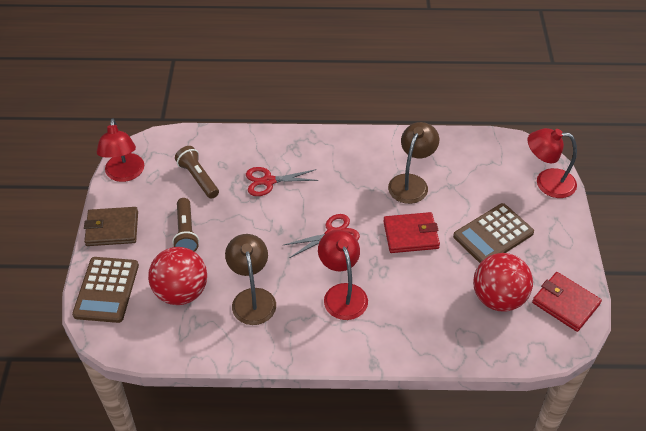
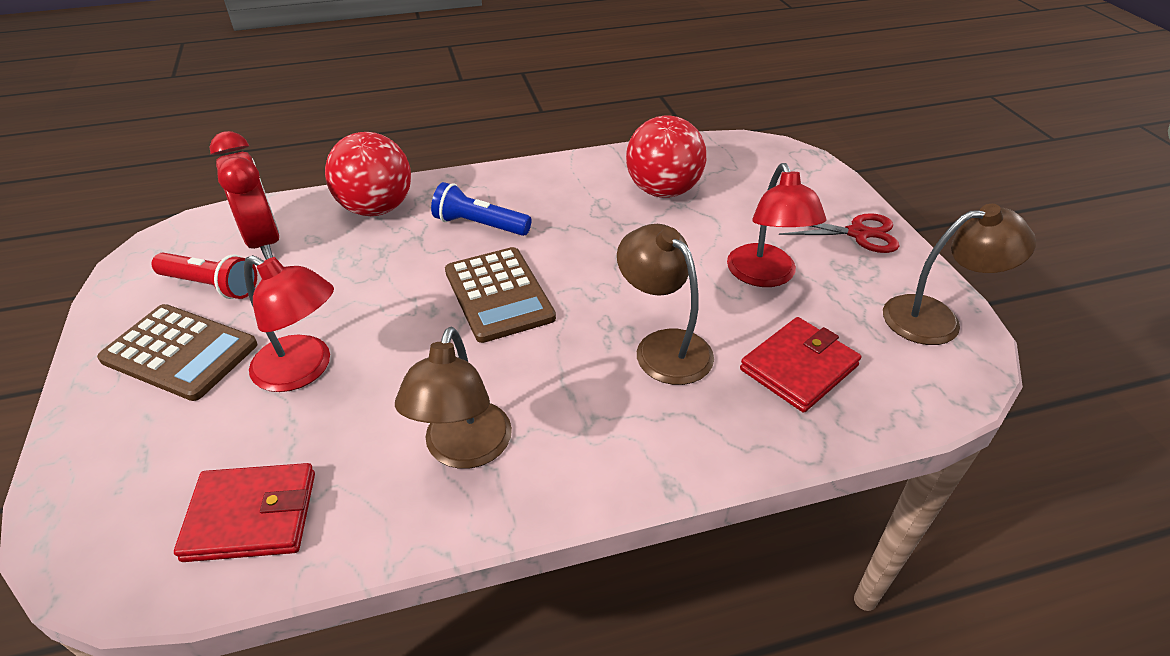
blue flashlight: none = 0 -> [431,182,532,236] = 1
brown flashlight: [172,198,199,252] [175,146,219,199] = 2 -> none = 0
brown lamp: [225,234,276,325] [388,122,439,204] = 2 -> [395,326,512,469] [617,224,714,385] [883,204,1036,345] = 3
brown wallet: [84,207,138,246] = 1 -> none = 0
red clock: none = 0 -> [210,131,279,260] = 1
red flashlight: none = 0 -> [152,253,257,299] = 1
red lamp: [97,118,144,182] [318,230,368,320] [528,128,577,198] = 3 -> [244,255,334,392] [727,163,826,287] = 2
red scissors: [246,167,318,196] [284,214,360,258] = 2 -> [779,213,899,253] = 1

